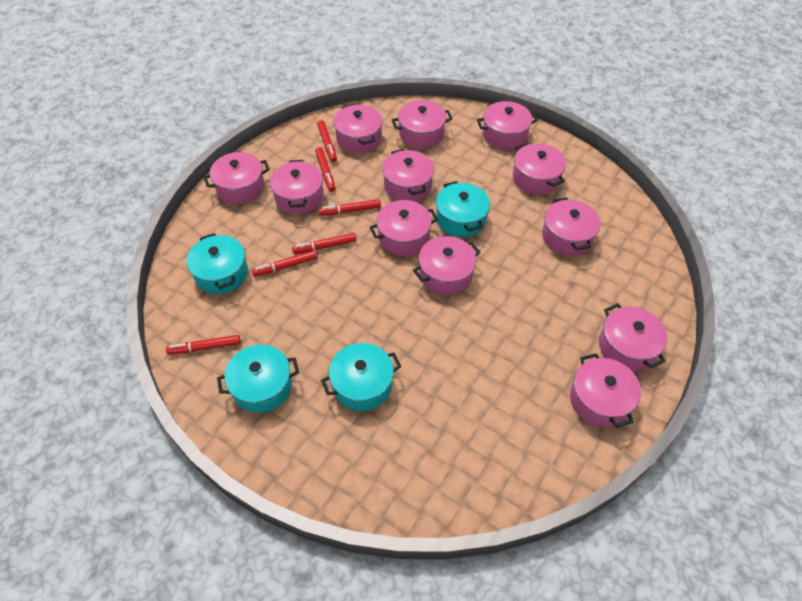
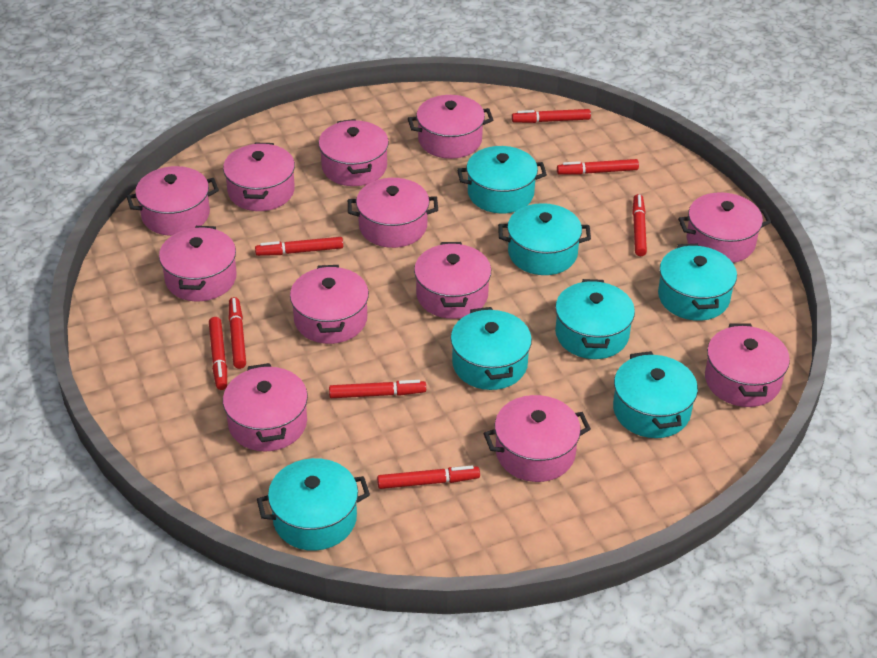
red marker: [166,335,241,355] [252,250,318,277] [292,233,357,254] [315,147,335,192] [317,120,337,162] [319,199,381,216] = 6 -> [209,317,227,390] [229,297,246,369] [255,237,343,256] [329,380,426,398] [377,466,480,489] [512,109,591,123] [557,159,639,175] [632,194,647,256] = 8
turquoise pot: [187,233,248,294] [217,345,299,413] [321,343,401,411] [436,181,490,237] = 4 -> [257,458,370,551] [451,307,532,390] [457,146,547,213] [498,203,591,275] [555,279,635,359] [613,351,698,438] [658,244,737,321] = 7

